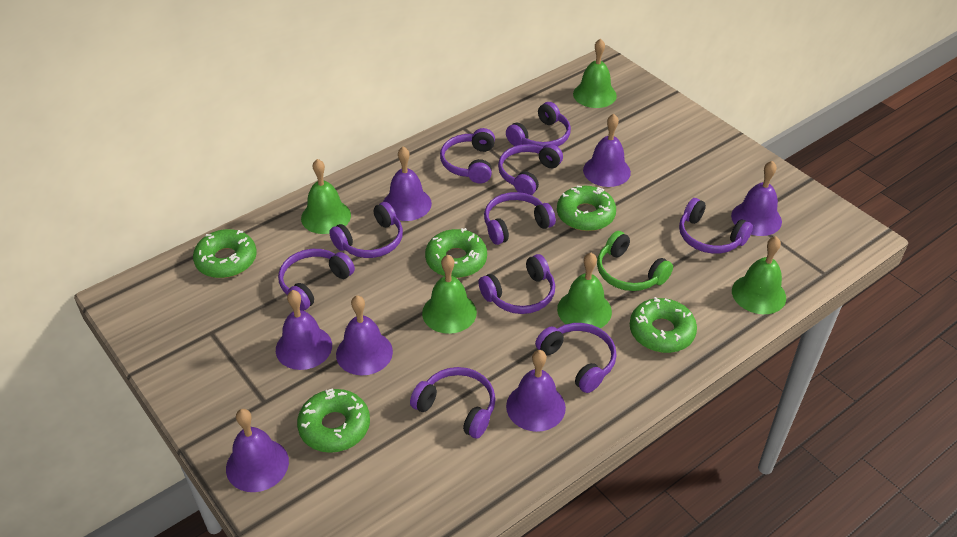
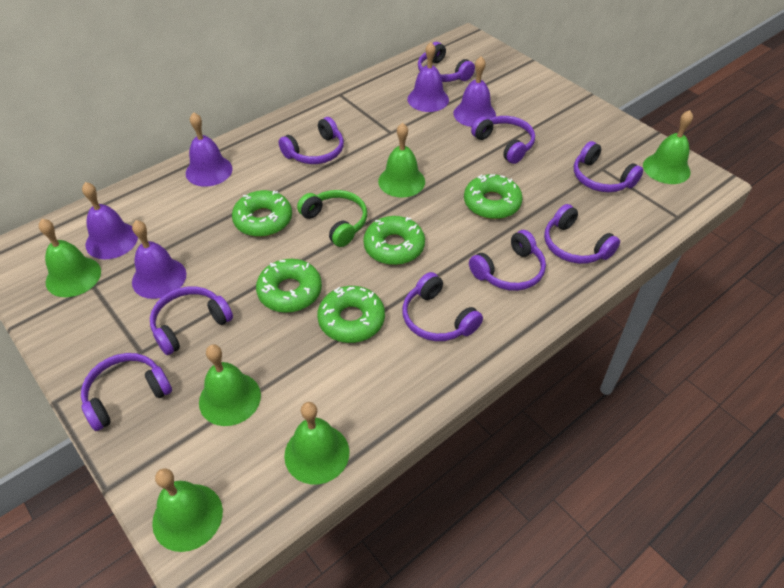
green bell: [301,159,351,234] [422,255,477,334] [557,253,612,328] [573,38,617,108] [732,236,786,314] = 5 -> [39,219,101,297] [152,468,223,552] [199,344,261,426] [284,402,349,484] [378,123,425,198] [643,110,693,184] = 6
purple bell: [226,409,289,492] [276,290,332,370] [336,295,393,376] [383,147,432,221] [506,350,566,432] [583,114,631,187] [731,161,782,236] = 7 -> [82,182,138,259] [132,220,186,299] [186,112,233,187] [407,42,449,112] [454,56,496,127] = 5
purple headphones: [278,249,355,311] [329,202,403,258] [410,367,495,438] [440,128,495,184] [478,254,555,314] [484,192,556,245] [498,144,563,195] [506,102,571,147] [535,323,617,393] [679,198,753,254] = 10 -> [81,353,172,431] [150,286,233,355] [279,117,344,164] [402,272,483,341] [418,42,475,82] [469,230,546,291] [471,116,535,164] [544,204,620,264] [574,141,643,192] = 9

